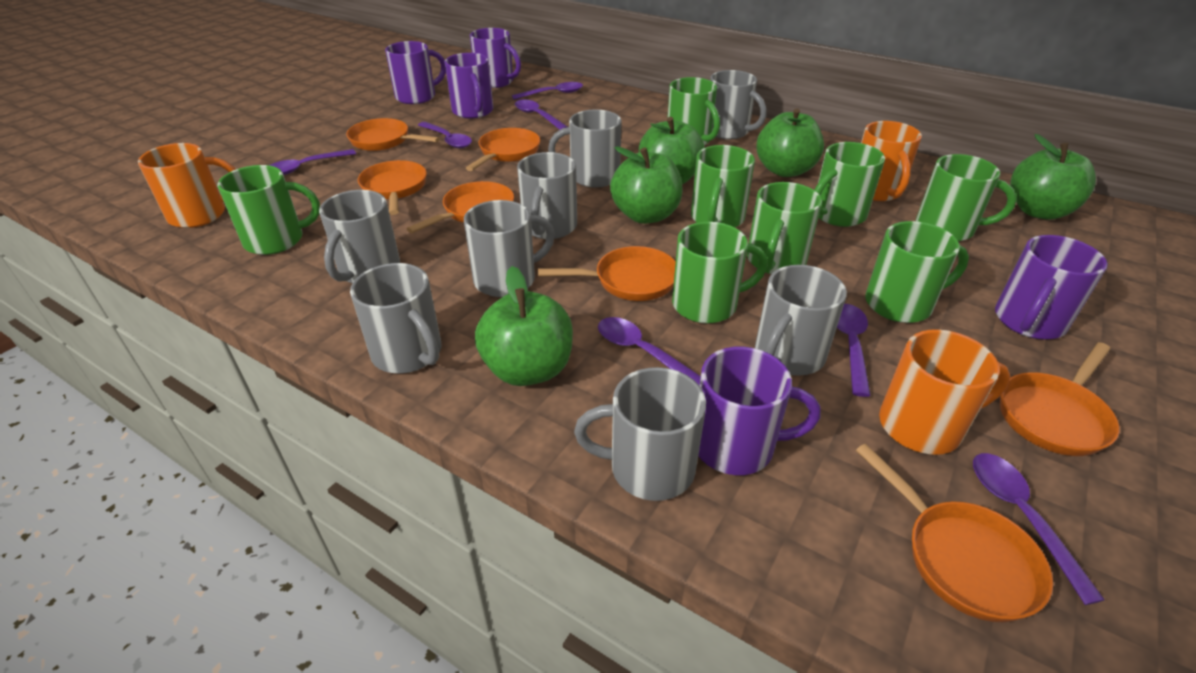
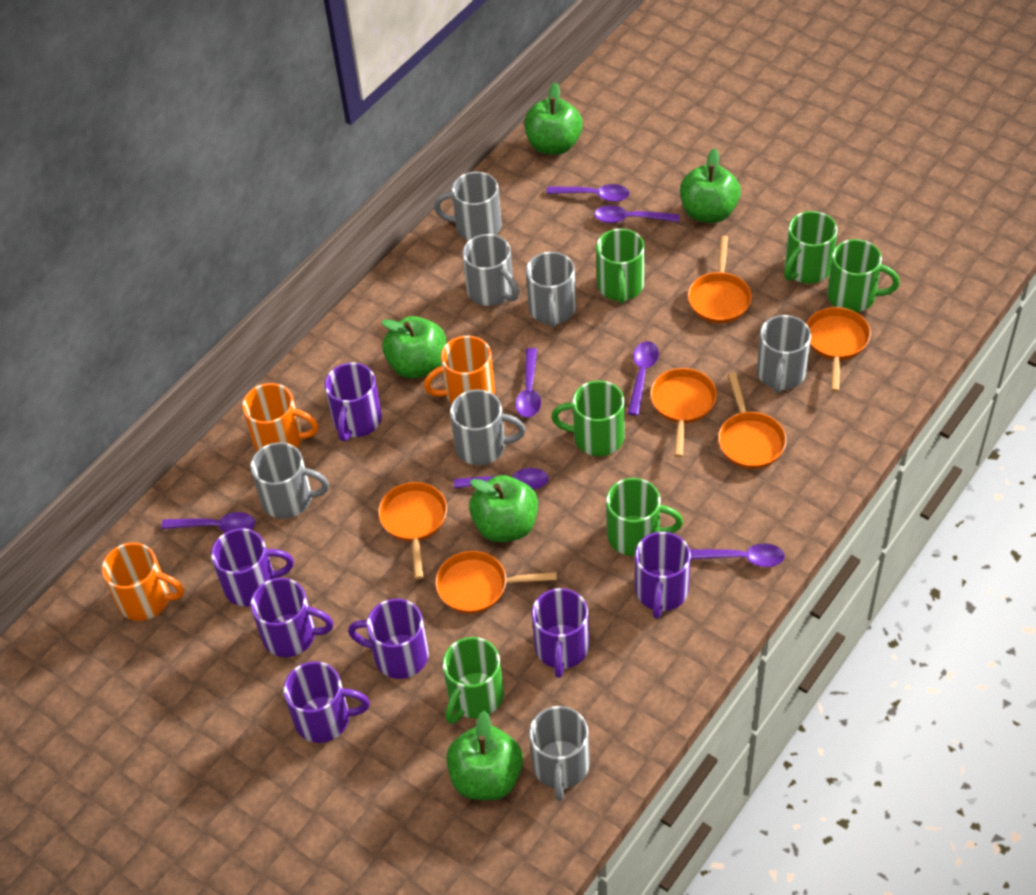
green mug: [218,165,320,255] [667,77,720,145] [672,222,768,323] [691,145,755,227] [747,182,822,274] [814,142,885,227] [865,221,969,323] [916,154,1017,241] = 8 -> [442,637,504,724] [551,380,625,456] [596,229,645,304] [606,478,683,556] [784,211,837,284] [827,239,900,312] = 6
grey mug: [319,190,400,283] [350,263,441,373] [464,200,555,297] [517,152,577,239] [548,109,622,188] [574,367,706,501] [710,70,767,139] [755,265,847,376] = 8 -> [250,442,329,519] [434,172,502,241] [450,389,526,465] [462,234,519,306] [526,252,576,327] [529,706,590,801] [757,315,811,393] = 7
orange pan: [346,118,440,151] [358,160,427,215] [407,181,514,233] [466,128,540,171] [538,246,676,301] [856,444,1053,622] [1000,342,1120,456] = 7 -> [378,482,447,579] [435,551,557,614] [650,368,717,457] [688,236,752,323] [718,372,786,469] [806,307,871,392] = 6
purple mug: [385,41,446,104] [444,53,493,119] [470,28,521,88] [698,346,820,475] [995,235,1108,340] = 5 -> [211,528,294,607] [250,578,334,657] [283,661,370,743] [324,362,382,441] [348,599,429,679] [532,588,589,678] [635,532,691,619] = 7

